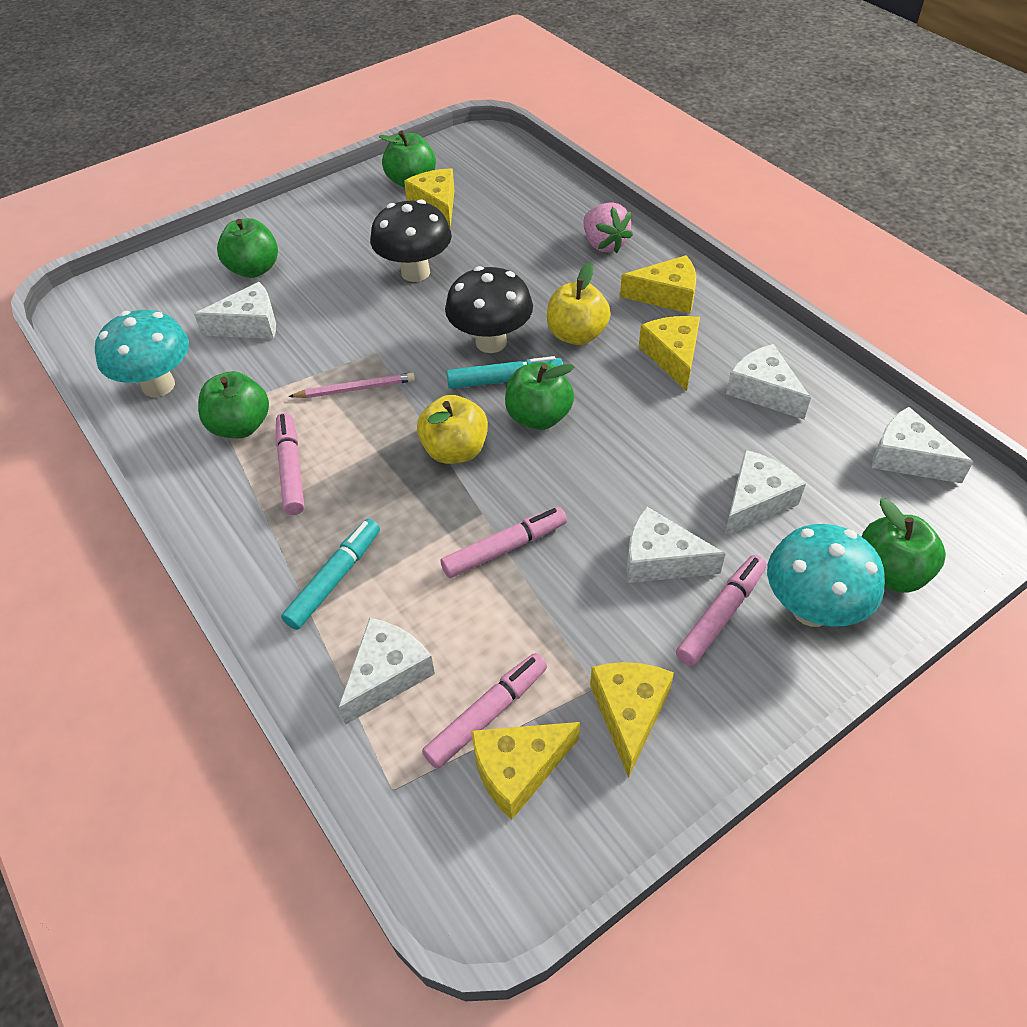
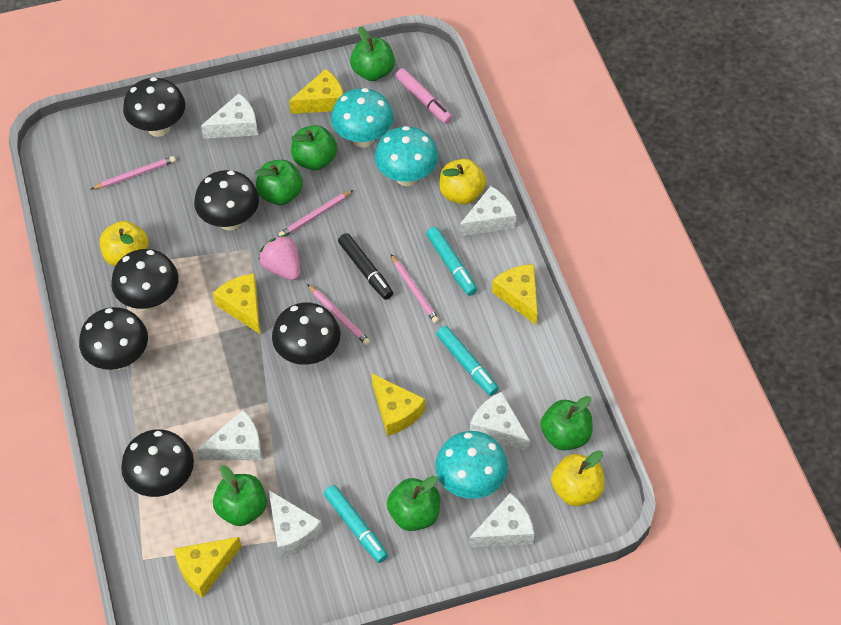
black marker: none = 0 -> [338,233,393,300] = 1
black mushroom: [370,199,452,282] [445,266,533,353] = 2 -> [79,307,148,370] [111,249,179,310] [121,429,194,497] [123,77,185,137] [194,170,259,231] [272,303,341,365] = 6
green apple: [198,371,269,438] [217,218,278,278] [379,130,436,187] [505,362,574,430] [862,498,946,593] = 5 -> [213,465,267,526] [255,160,303,205] [291,125,337,170] [350,26,395,81] [387,476,440,531] [541,396,592,451] = 6
pink marker: [276,413,304,515] [422,653,547,769] [441,507,567,578] [676,555,766,666] = 4 -> [395,68,453,124] = 1
pink pencil: [288,373,415,398] = 1 -> [91,156,176,189] [279,190,353,236] [307,284,370,346] [391,254,439,324] = 4
turquoise marker: [281,519,380,630] [447,356,563,389] = 2 -> [324,485,388,563] [426,227,477,296] [436,326,499,396] = 3
turquoise mushroom: [95,310,189,397] [767,524,885,627] = 2 -> [331,88,394,148] [375,126,438,186] [435,431,508,499] = 3
yellow apple: [417,395,488,464] [547,263,611,345] = 2 -> [100,221,149,266] [440,159,486,205] [551,450,604,506] = 3

